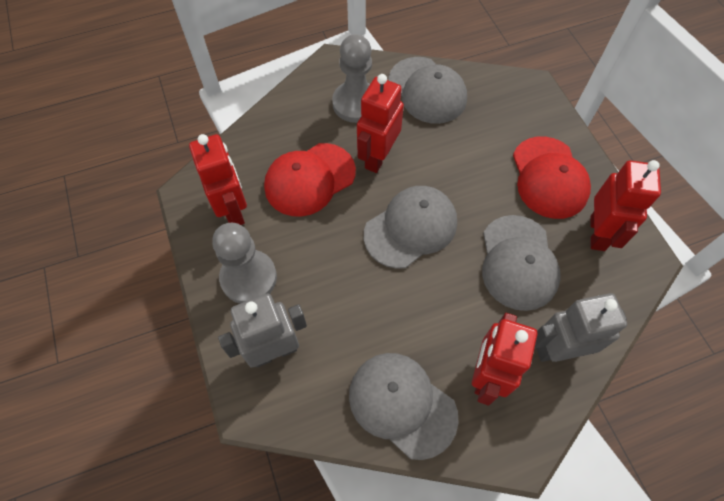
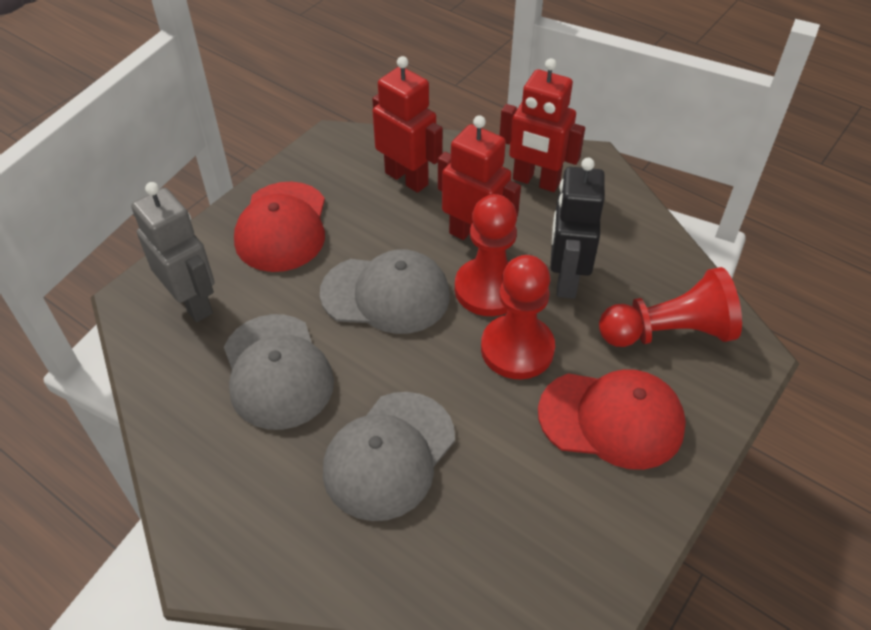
black robot: none = 0 -> [550,158,605,299] = 1
grey cap: [349,353,459,460] [364,186,457,269] [389,57,467,124] [482,215,561,311] = 4 -> [224,314,334,430] [320,249,450,334] [323,392,455,521] = 3
grey pawn: [212,223,277,304] [332,34,372,123] = 2 -> none = 0
grey robot: [218,293,307,368] [535,293,627,362] = 2 -> [131,182,215,322] = 1
red pawn: none = 0 -> [455,194,517,316] [481,255,555,379] [599,267,742,347] = 3
red robot: [189,134,247,225] [357,74,404,173] [472,313,537,405] [591,160,661,251] = 4 -> [372,56,443,193] [438,115,521,248] [499,58,585,192] = 3

